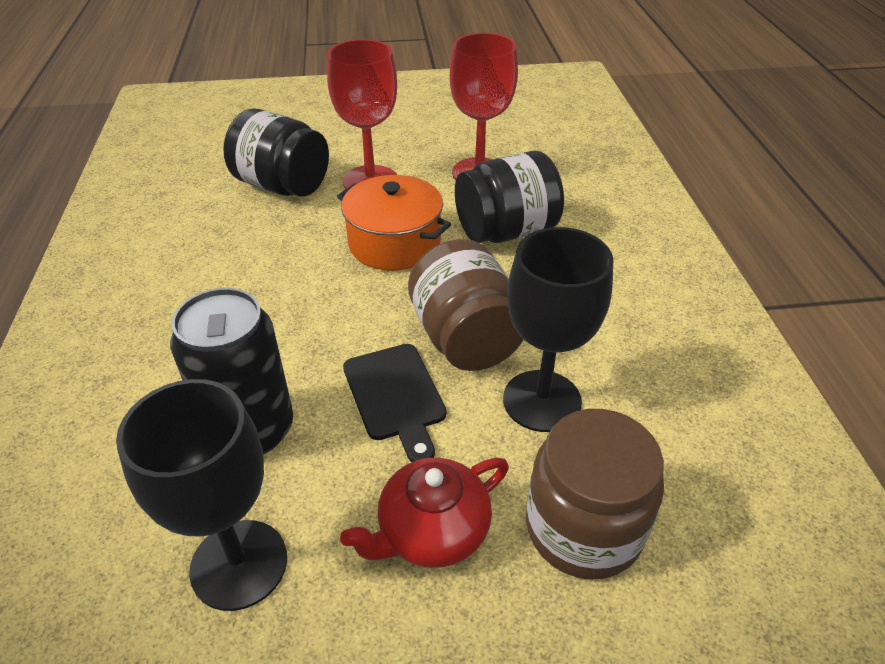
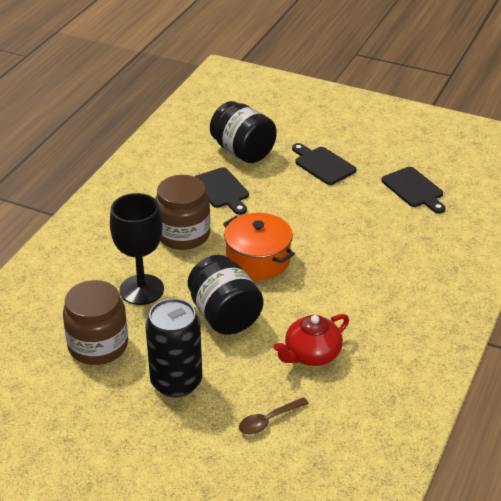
black cutting board: [343,344,446,462] = 1 -> [194,167,249,215] [292,143,356,185] [381,167,445,213] = 3
black goblet: [116,379,287,611] [503,227,613,432] = 2 -> [110,193,164,305] = 1
brown spoon: none = 0 -> [239,397,309,434] = 1
red goblet: [327,39,397,189] [450,33,518,180] = 2 -> none = 0

